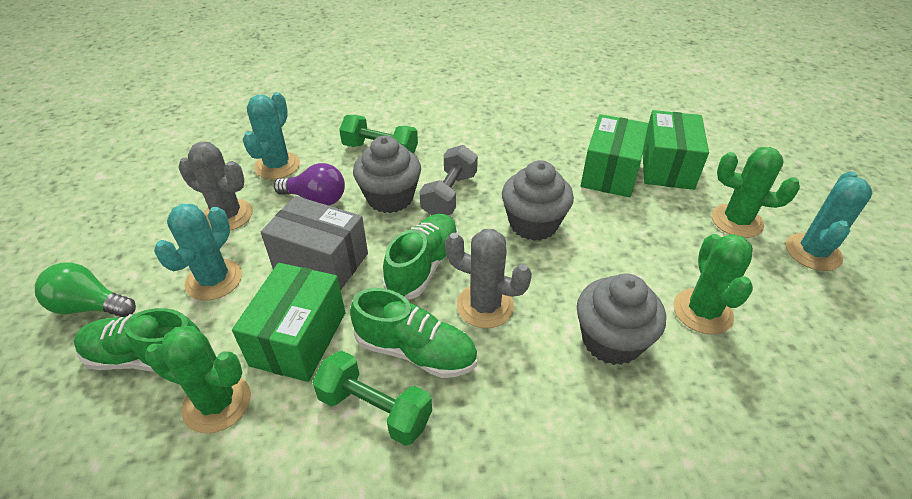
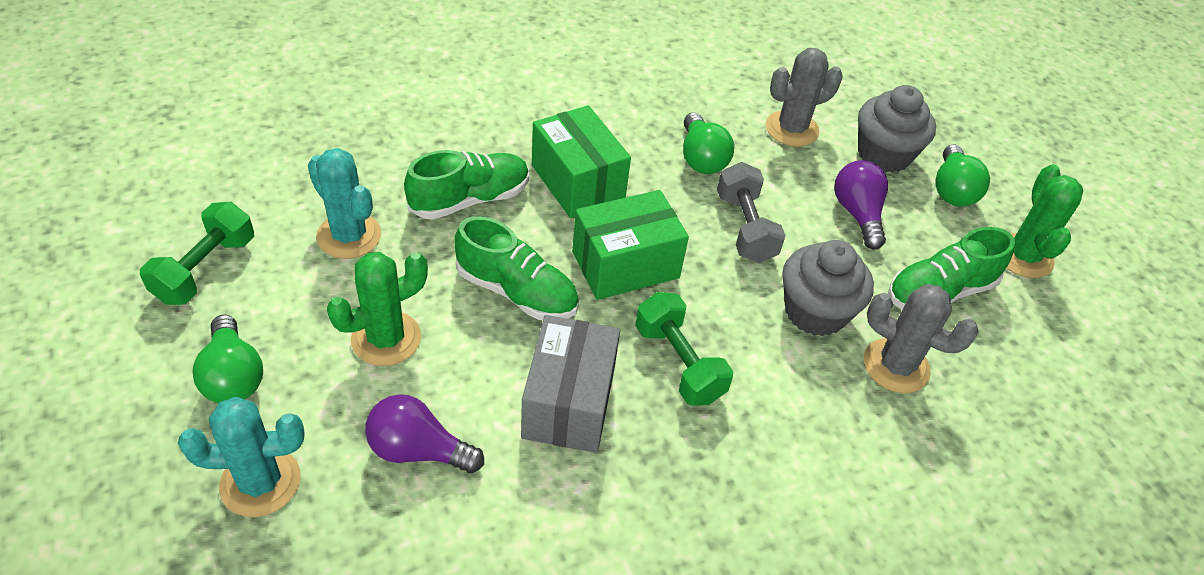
green box: [232,263,345,382] [581,114,649,197] [643,110,709,190] = 3 -> [532,105,631,218] [572,190,689,300] = 2
green cactus: [145,326,251,434] [673,234,753,335] [712,147,800,238] = 3 -> [327,252,428,366] [1006,164,1083,278] = 2
green light bulb: [35,262,136,317] = 1 -> [192,315,263,403] [683,112,734,174] [935,145,990,207] = 3
grey cupcake: [353,136,421,213] [502,160,574,241] [577,273,666,365] = 3 -> [782,240,874,336] [858,85,936,173] = 2
purple light bulb: [274,163,345,206] = 1 -> [365,394,484,473] [834,160,888,249] = 2
turquoise cactus: [154,204,242,300] [243,92,300,179] [786,171,873,271] = 3 -> [178,397,305,517] [308,148,381,259] = 2

